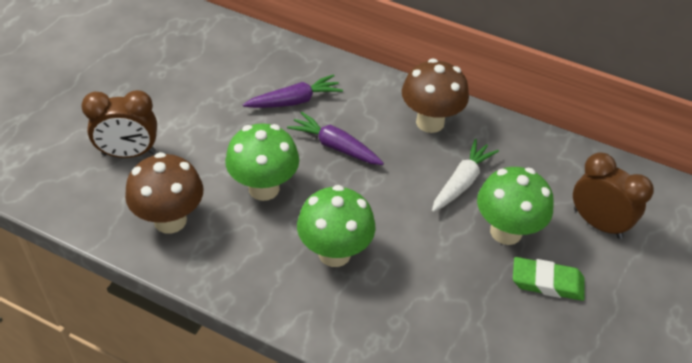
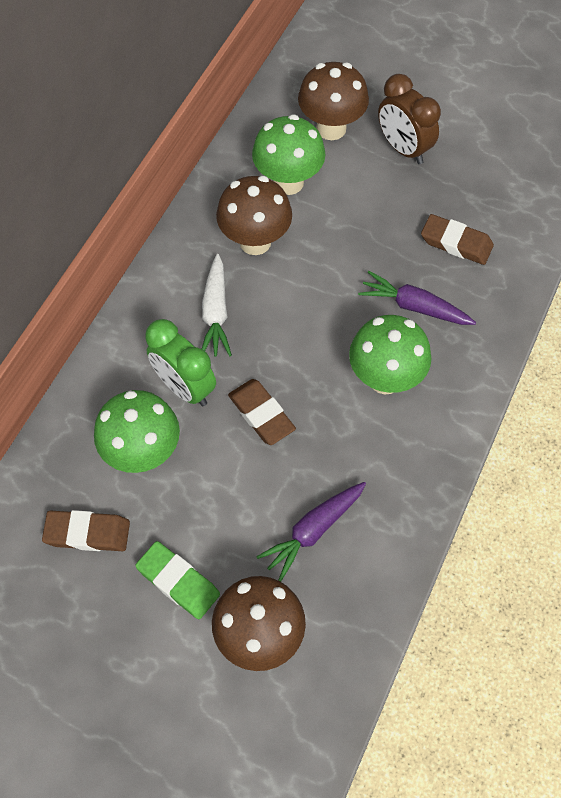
brown clock: [81,90,157,158] [573,153,654,239] = 2 -> [378,74,441,164] = 1
brown eraser: none = 0 -> [42,510,130,551] [228,379,296,445] [421,214,494,265] = 3
brown mushroom: [125,152,203,234] [402,59,469,133] = 2 -> [212,576,306,671] [216,176,292,255] [298,62,369,140] = 3
green clock: none = 0 -> [145,319,216,406] = 1

